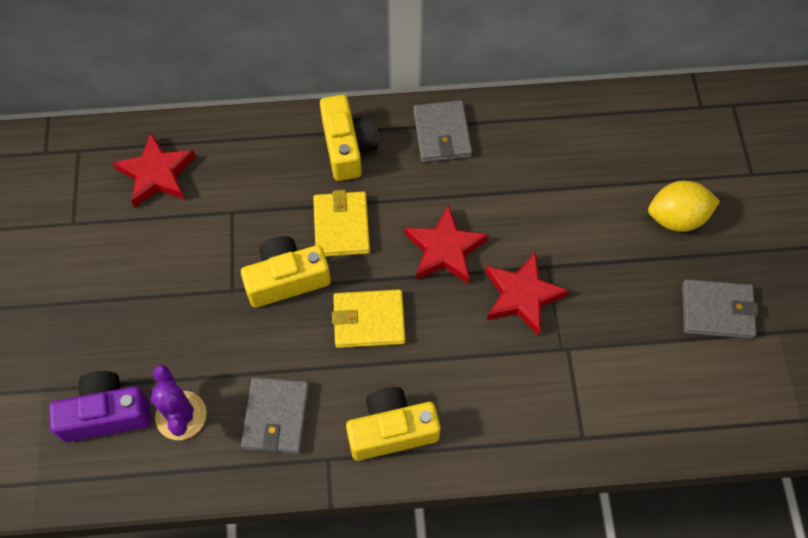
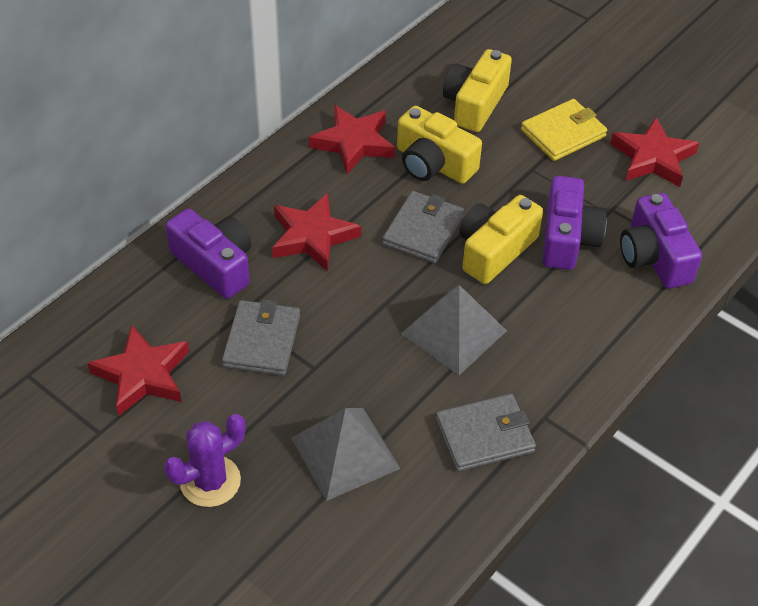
grey pyramid: none = 0 -> [291,408,400,501] [401,285,507,375] = 2
purple camera: [49,371,151,442] = 1 -> [166,208,251,299] [543,176,607,270] [620,193,702,288] = 3
red star: [113,133,196,208] [405,205,488,284] [485,252,569,336] = 3 -> [87,325,189,416] [272,193,361,271] [309,105,395,174] [610,118,699,187] = 4
yellow lemon: [648,181,720,232] = 1 -> none = 0
yellow wallet: [313,190,370,257] [332,289,405,348] = 2 -> [521,99,607,161] = 1

